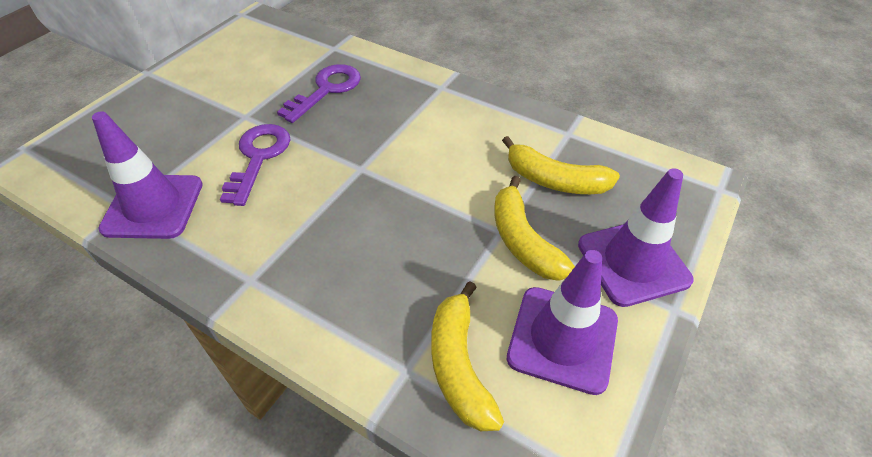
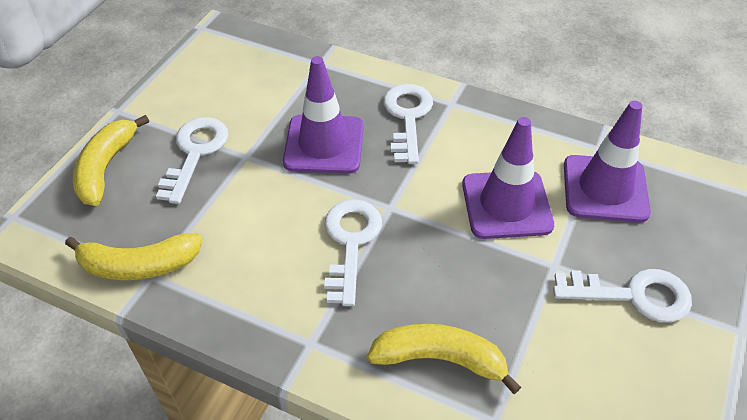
purple key: [220,124,290,206] [277,64,361,123] = 2 -> none = 0
white key: none = 0 -> [156,117,228,204] [324,199,382,306] [383,84,433,164] [553,269,692,323] = 4

